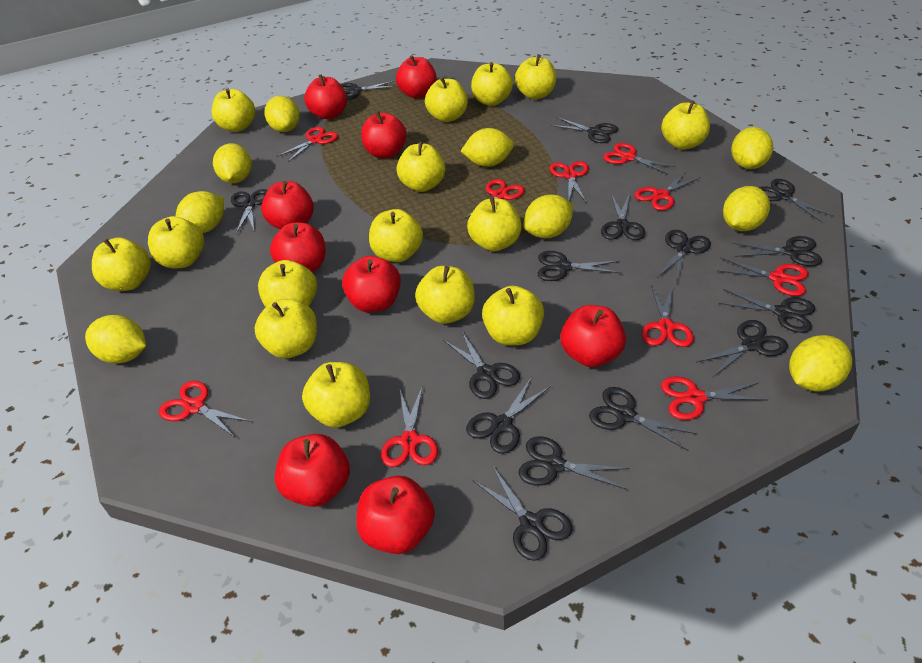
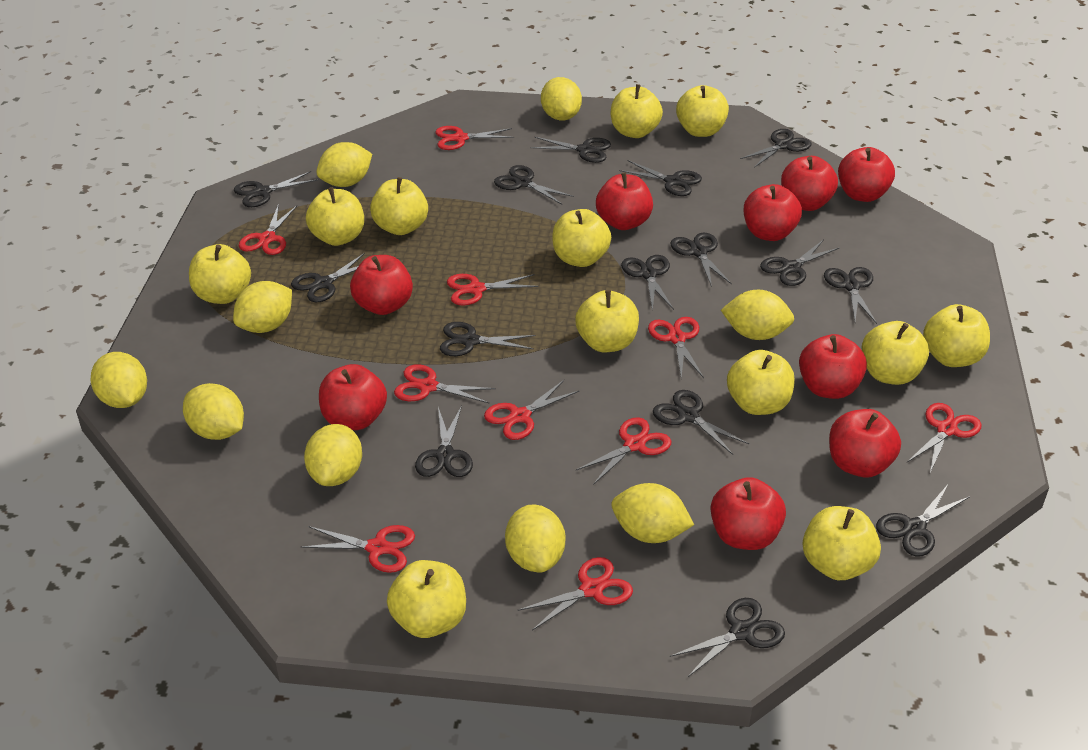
yellow apple: [92,237,151,291] [148,216,204,269] [212,88,255,132] [254,299,317,359] [258,260,317,307] [302,362,370,428] [369,209,423,262] [397,141,445,192] [415,266,475,324] [425,77,468,122] [467,197,522,251] [471,62,513,106] [482,286,544,346] [515,54,556,99] [661,100,710,150] = 15 -> [189,244,251,304] [306,187,364,246] [370,177,428,235] [387,560,466,638] [552,209,611,267] [575,290,639,352] [611,84,663,138] [676,85,729,137] [727,350,795,415] [802,506,881,580] [861,321,929,385] [923,304,990,367] = 12

